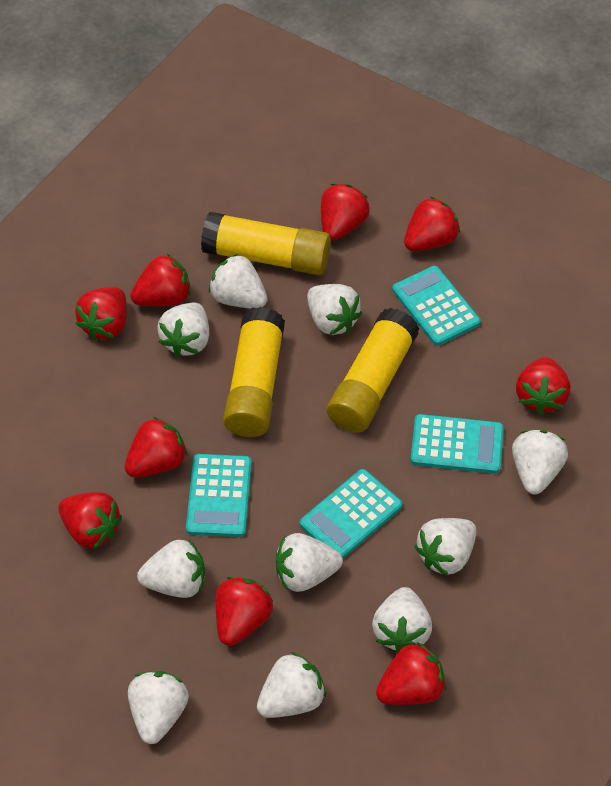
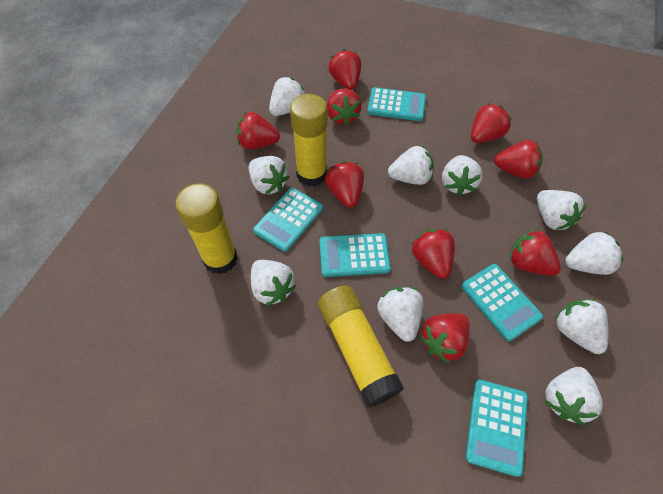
turquoise calculator: [186,454,252,537] [300,469,402,559] [392,266,481,346] [410,414,504,474] = 4 -> [253,188,323,252] [320,233,391,277] [367,87,426,121] [462,264,543,341] [466,379,528,477] = 5

